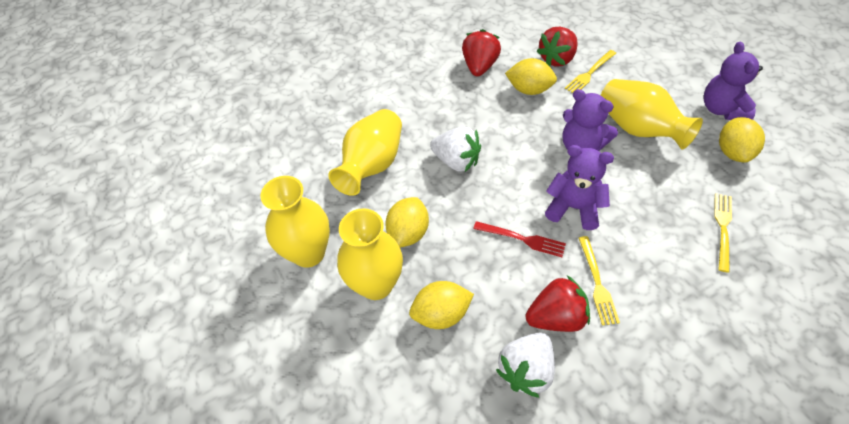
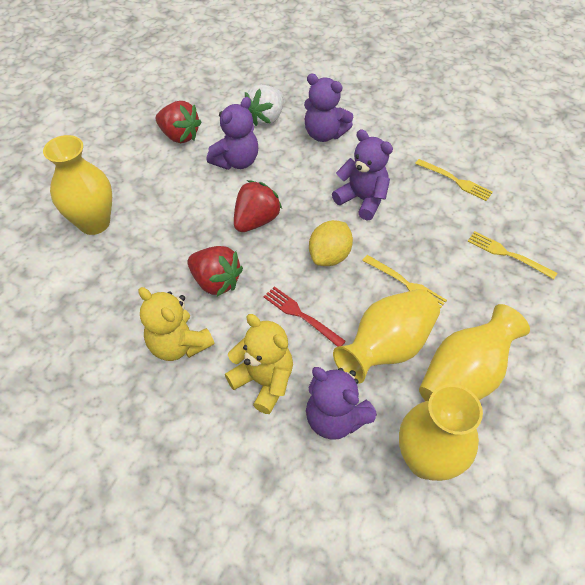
purple teddy bear: [545,145,614,230] [563,89,618,151] [704,42,763,120] = 3 -> [207,97,258,170] [304,74,353,142] [306,367,377,440] [332,129,393,221] = 4
white strawberry: [430,127,481,172] [496,332,555,398] = 2 -> [245,84,284,126] = 1
yellow lemon: [385,197,429,248] [409,281,474,329] [505,58,557,95] [719,117,765,163] = 4 -> [309,220,353,266] = 1
yellow teddy bear: none = 0 -> [138,287,214,361] [225,314,293,414] = 2

